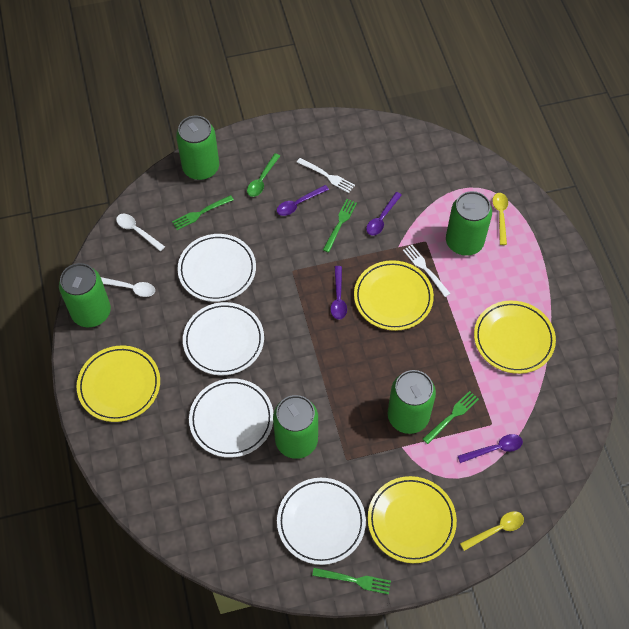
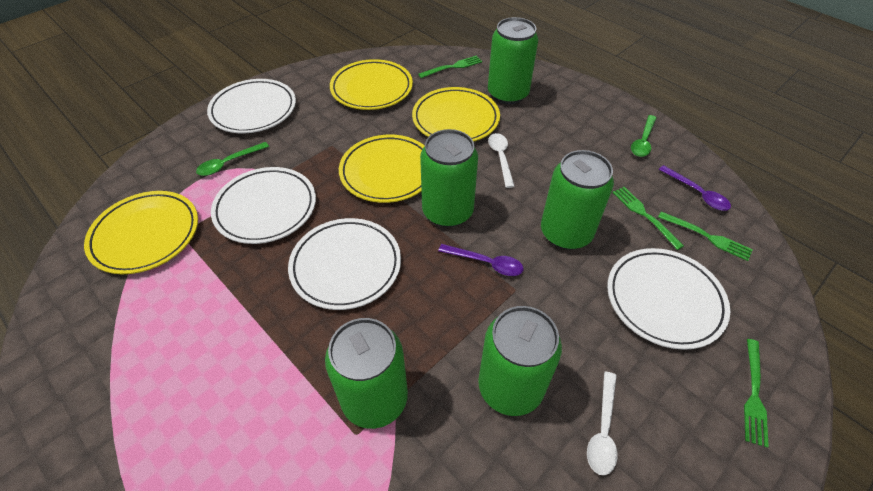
green spoon: [247,153,280,197] = 1 -> [196,142,269,176] [631,115,656,157] = 2
purple spoon: [277,185,329,216] [330,266,347,320] [366,192,402,236] [458,434,523,463] = 4 -> [438,244,523,276] [659,165,731,211] = 2
white fork: [297,158,355,193] [403,245,451,297] = 2 -> none = 0
yellow spoon: [460,511,524,551] [492,193,508,245] = 2 -> none = 0

